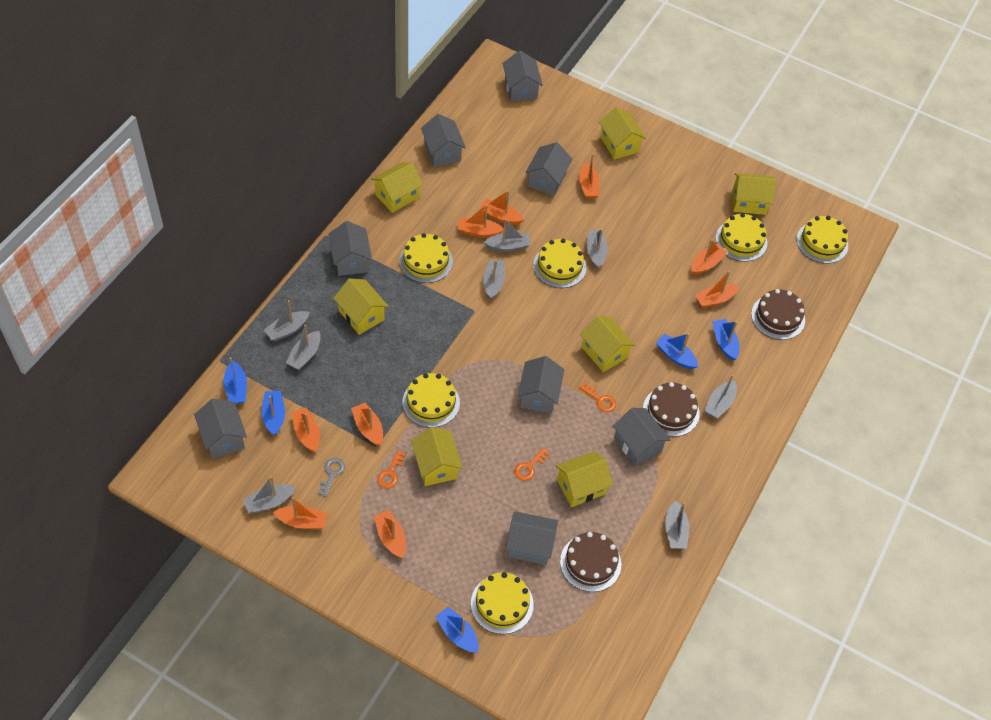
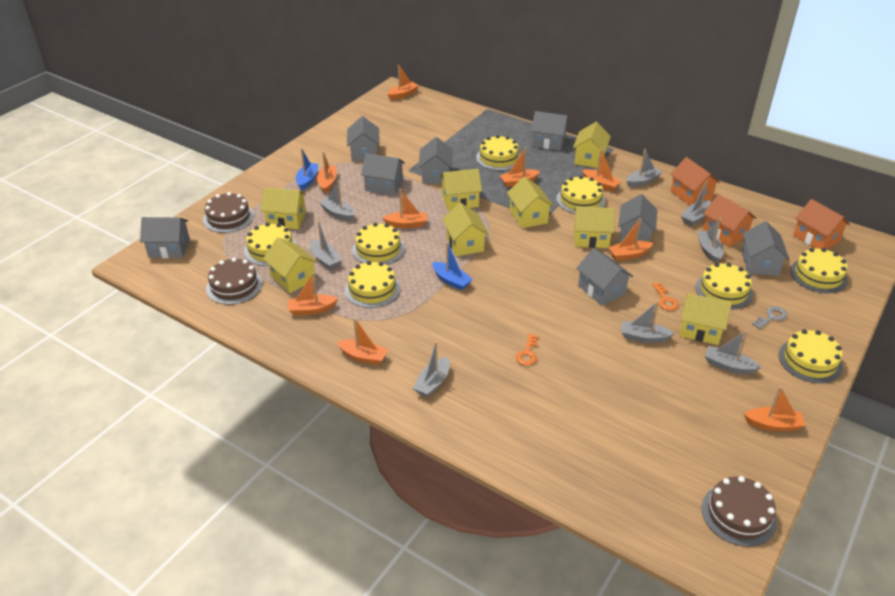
blue boat: [223,357,247,404] [261,390,285,436] [435,607,479,653] [656,333,698,369] [712,319,739,361] = 5 -> [296,149,319,191] [432,242,473,290] = 2
orange house: none = 0 -> [670,157,720,206] [703,194,757,247] [793,199,850,249] = 3
orange key: [377,450,406,488] [514,448,550,481] [579,382,616,412] = 3 -> [516,334,538,365] [652,283,678,311] = 2
yellow cake: [399,233,453,283] [402,373,460,428] [471,572,534,634] [533,239,587,288] [716,213,768,262] [797,216,848,263] = 6 -> [244,223,297,266] [345,261,400,308] [352,223,405,265] [476,135,521,171] [556,175,606,214] [696,263,753,310] [778,329,843,383] [790,248,848,293] = 8
yellow house: [333,278,389,335] [371,162,423,213] [411,427,463,486] [556,451,613,507] [580,316,635,372] [599,107,646,160] [732,173,776,215] = 7 -> [260,188,306,229] [263,237,318,293] [440,169,482,210] [442,203,489,257] [507,177,554,228] [573,122,611,168] [574,207,615,248] [679,293,732,345] = 8

